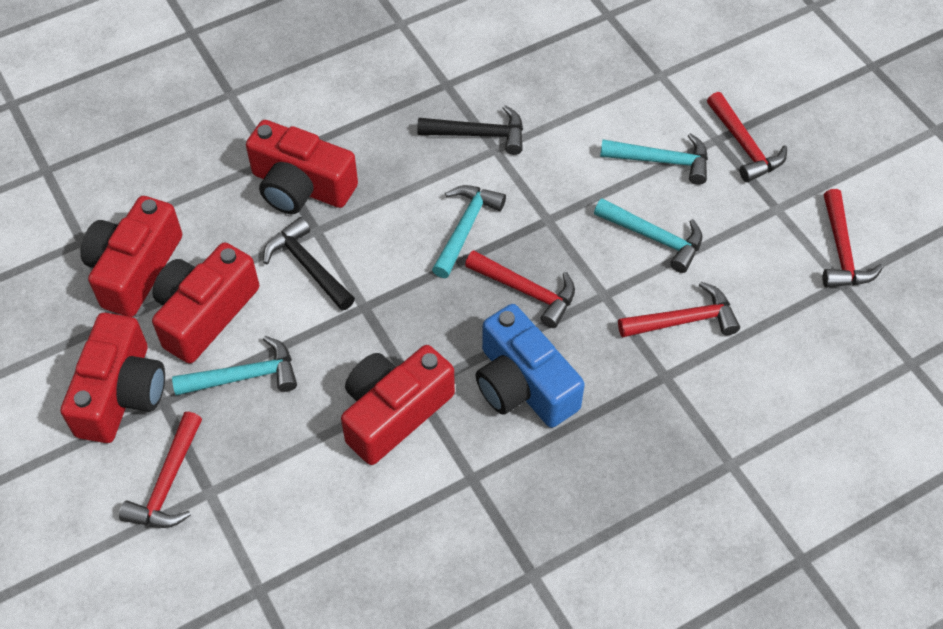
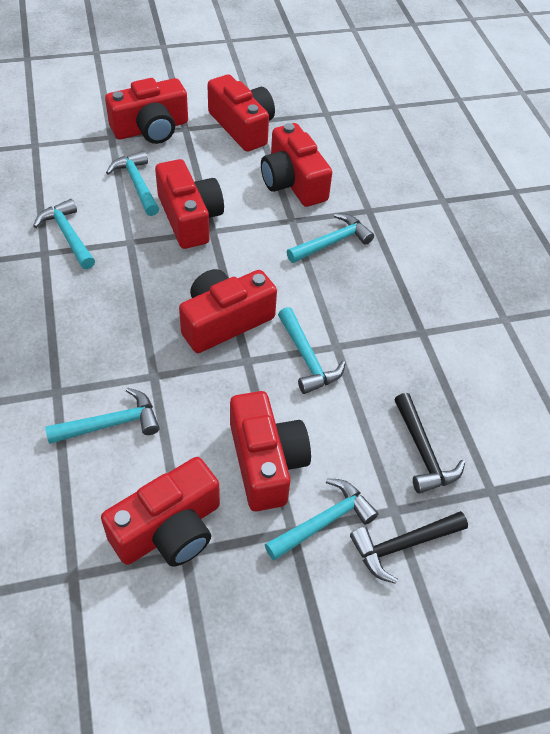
blue camera: [476,304,585,428] = 1 -> none = 0
red camera: [61,313,165,443] [81,196,182,317] [152,242,259,364] [246,120,358,214] [341,345,455,465] = 5 -> [101,457,220,567] [105,78,188,144] [155,159,224,249] [179,269,277,353] [207,74,275,152] [230,391,311,511] [261,123,332,207] = 7
red hammer: [119,412,202,528] [465,250,575,328] [618,282,740,338] [707,92,787,182] [823,189,883,288] = 5 -> none = 0
turquoise hammer: [172,336,297,396] [432,185,506,278] [594,198,702,273] [600,133,708,185] = 4 -> [33,199,95,269] [45,387,160,444] [106,151,159,216] [265,478,378,560] [278,307,346,394] [287,213,374,263] = 6

